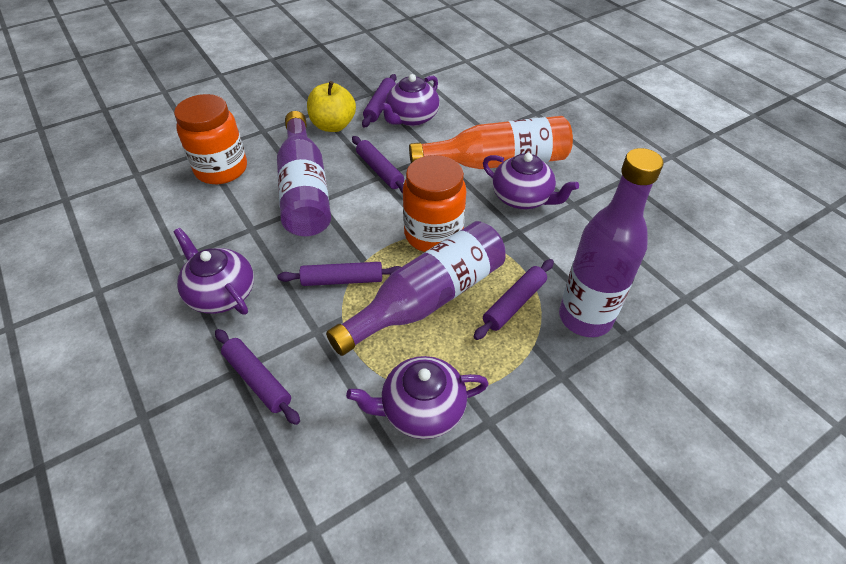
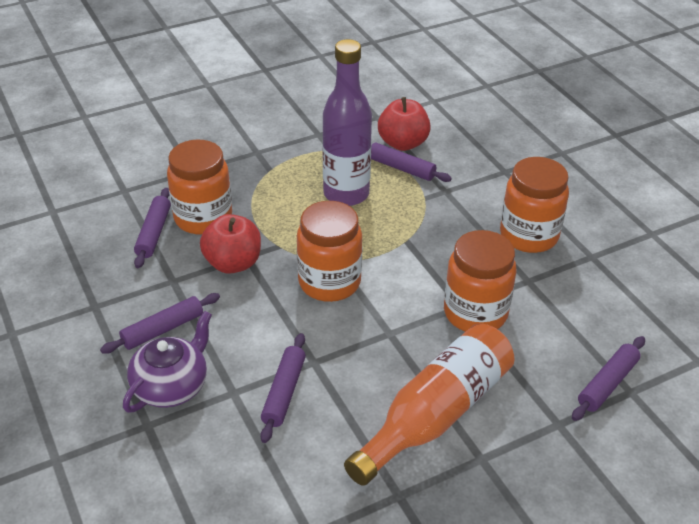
orange jar: [174,94,247,184] [403,155,466,252] = 2 -> [167,139,232,235] [297,201,362,302] [444,230,517,332] [500,157,569,253] = 4
purple bottle: [277,111,331,236] [326,221,505,356] [559,148,663,337] = 3 -> [322,39,372,206] = 1
purple teapot: [174,228,254,314] [346,356,488,439] [380,74,440,126] [483,153,579,209] = 4 -> [123,311,212,413] = 1
red apple: none = 0 -> [200,214,261,274] [378,97,431,151] = 2
yellow apple: [307,81,356,132] = 1 -> none = 0

